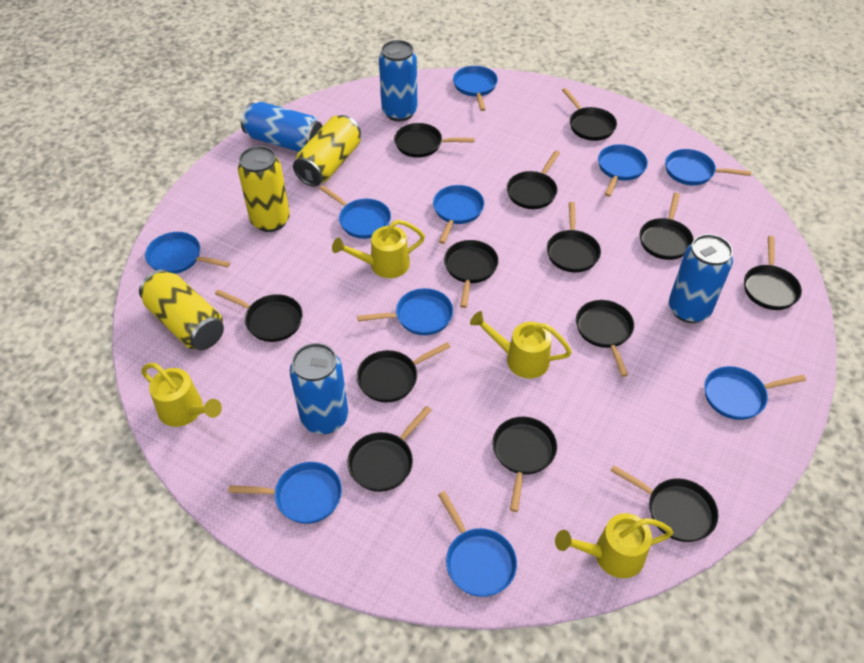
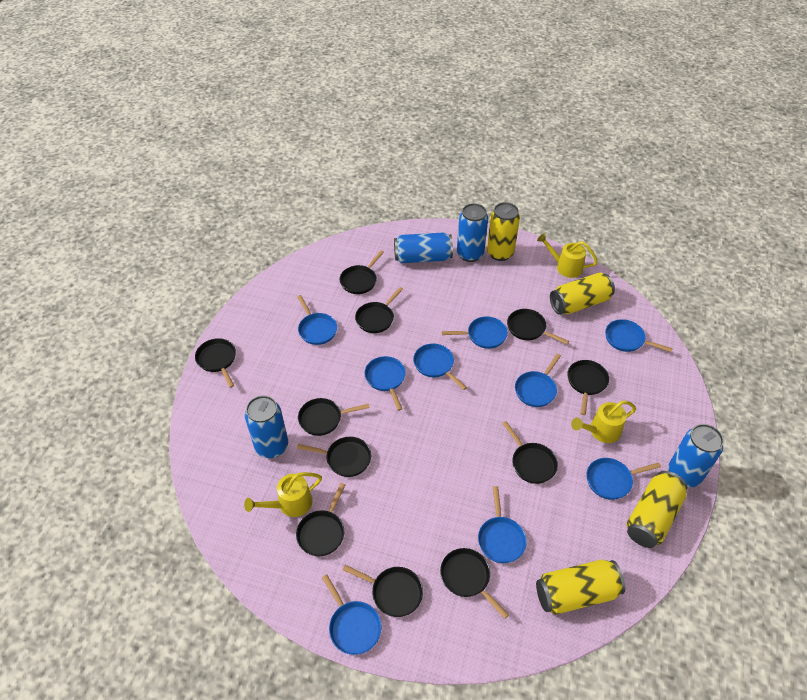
black pan: [215,289,303,342] [347,406,432,492] [357,342,451,403] [394,123,475,158] [444,240,499,308] [492,417,557,512] [507,150,560,209] [547,202,601,272] [562,88,617,141] [576,300,634,377] [610,465,719,542] [640,193,694,260] [744,236,802,310] = 13 -> [195,338,236,388] [296,483,345,556] [297,437,371,477] [298,398,370,436] [340,250,384,294] [343,565,423,617] [355,287,403,333] [440,548,509,619] [502,421,558,484] [507,309,569,344] [567,360,609,415] = 11
blue pan: [145,232,230,274] [228,462,342,524] [319,185,391,239] [357,288,453,335] [433,185,484,244] [438,491,517,597] [453,66,498,111] [598,144,648,197] [665,149,751,185] [704,366,806,420] = 10 -> [297,295,337,345] [322,575,382,655] [364,356,406,411] [413,343,467,390] [442,316,508,349] [478,486,527,563] [515,354,561,407] [586,458,661,500] [605,319,673,352] = 9
yellow can: [139,269,224,350] [238,146,290,232] [293,115,361,187] = 3 -> [487,202,520,261] [536,560,625,615] [550,272,615,315] [627,471,687,548] = 4
yellow watering can: [141,363,222,427] [332,220,425,278] [470,311,572,379] [555,513,673,578] = 4 -> [244,472,322,517] [537,233,598,278] [571,401,636,443] = 3

